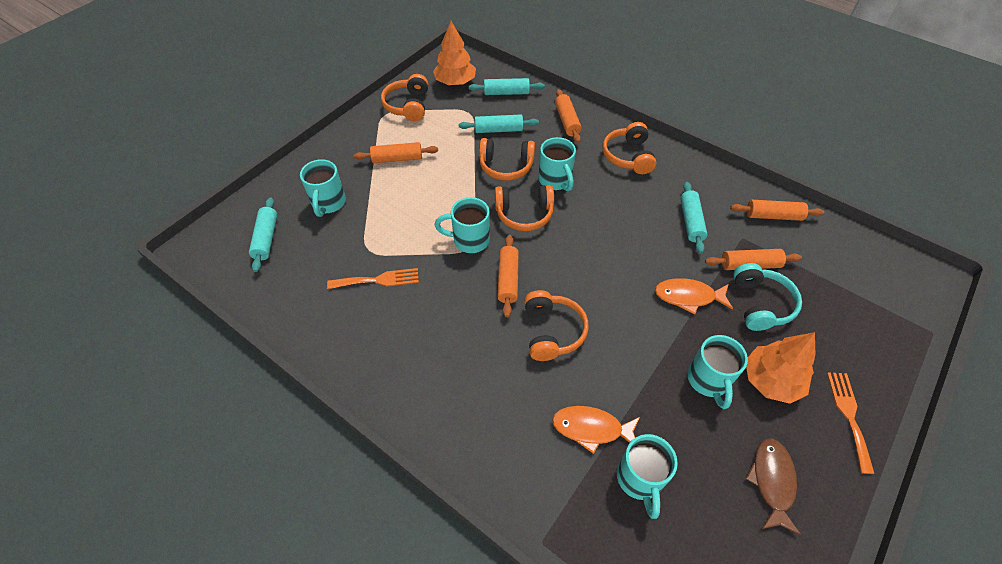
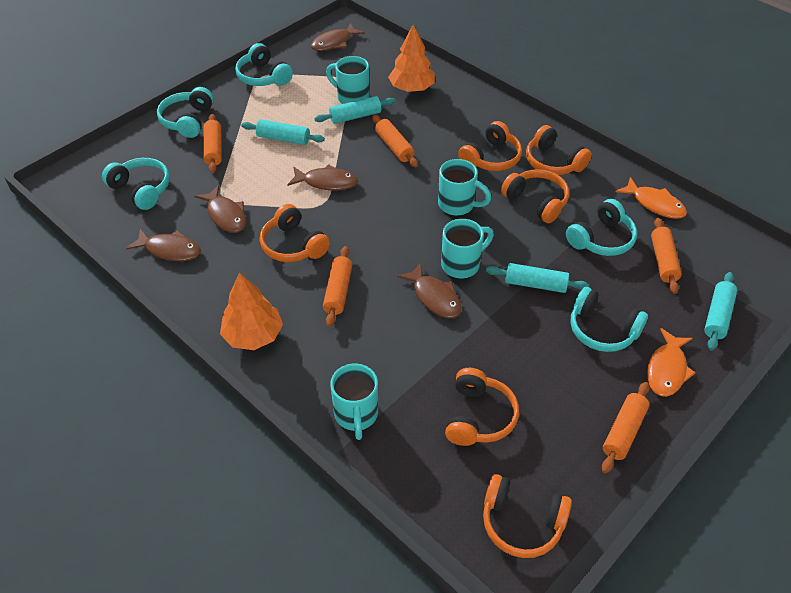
brown fish: [745,438,801,536] = 1 -> [126,229,201,261] [194,185,246,233] [287,164,358,191] [311,23,365,51] [397,263,462,318] = 5
orange fork: [327,268,419,289] [827,372,875,474] = 2 -> none = 0
orange headphones: [381,74,428,122] [479,138,535,181] [495,185,554,231] [524,290,589,361] [603,122,657,174] = 5 -> [260,204,330,262] [445,368,519,446] [458,121,522,171] [483,474,572,558] [501,169,569,223] [526,125,592,175] = 6
turquoise headphones: [733,263,802,331] = 1 -> [102,158,170,210] [157,87,214,138] [235,43,293,86] [566,199,637,256] [570,287,648,352] = 5
turquoise mug: [300,159,346,217] [434,197,490,253] [539,137,576,191] [617,434,678,519] [687,335,748,409] = 5 -> [326,56,369,104] [330,364,378,440] [438,159,492,216] [441,219,494,278] = 4

